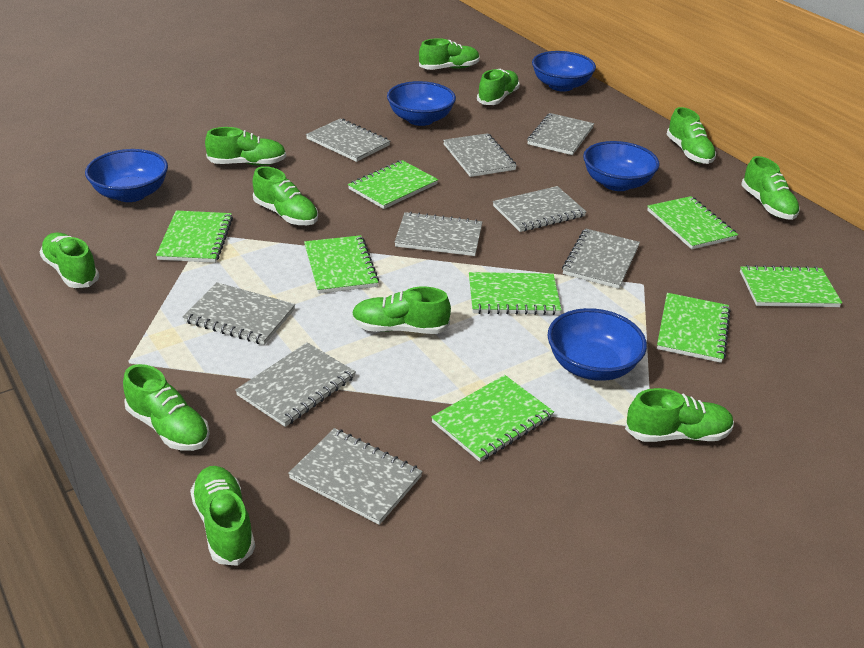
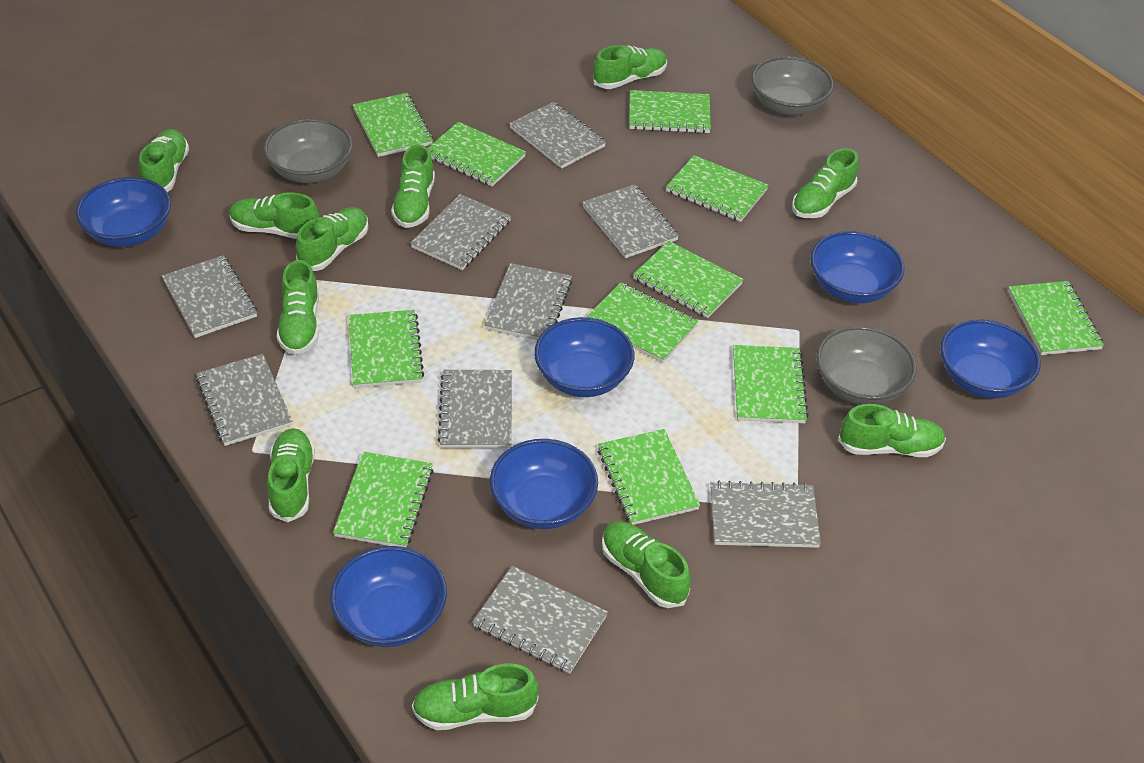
blue bowl: [85,149,168,202] [387,81,456,126] [532,51,596,92] [548,308,647,381] [583,141,660,191] = 5 -> [76,177,171,247] [330,546,447,647] [490,439,598,529] [534,317,634,397] [810,231,904,303] [940,319,1040,399] = 6
green notebook: [156,210,233,263] [304,235,379,294] [348,160,438,209] [431,375,554,462] [469,272,561,315] [647,196,738,249] [657,293,731,363] [740,265,842,307] = 8 -> [333,452,434,547] [348,310,424,388] [353,93,433,157] [428,122,526,187] [587,282,698,363] [598,429,700,525] [629,90,711,133] [633,241,743,318] [666,155,769,222] [733,345,809,423] [1008,281,1104,355] = 11
grey bowl: none = 0 -> [264,118,353,183] [751,56,834,115] [816,326,917,405] = 3

